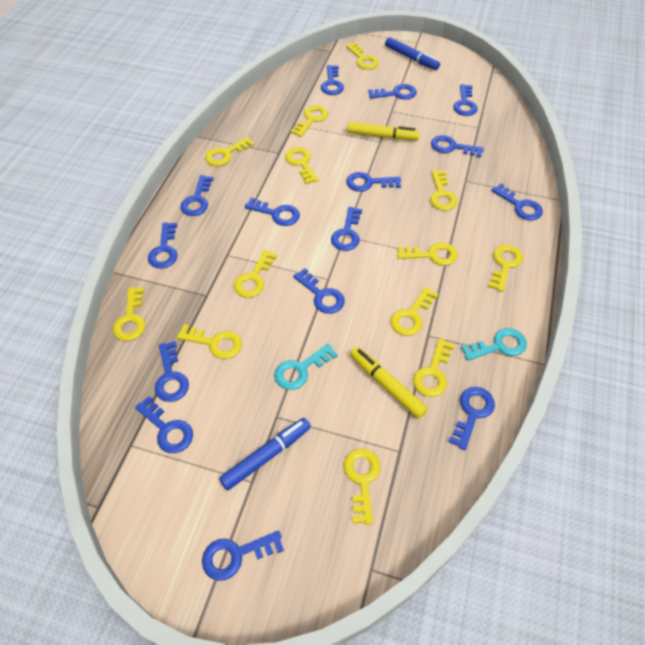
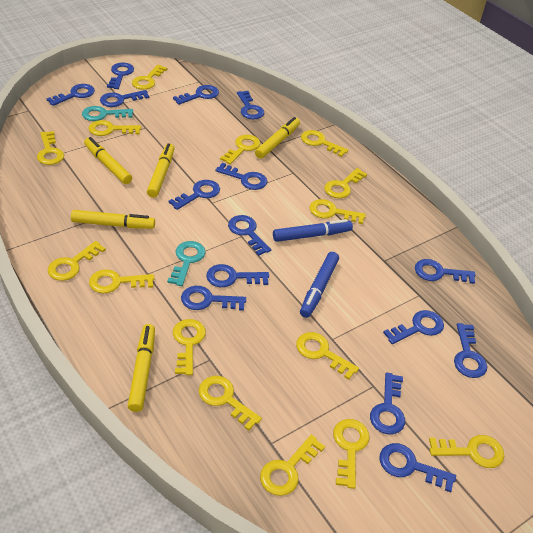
yellow key: [113,287,145,341] [177,324,242,359] [205,137,255,166] [234,250,277,298] [285,147,319,184] [290,105,328,137] [344,449,381,525] [346,43,379,69] [390,287,438,336] [397,242,458,266] [413,339,455,397] [430,170,458,211] [488,244,523,292] = 13 -> [37,131,64,165] [48,241,106,281] [89,120,141,136] [89,269,154,293] [132,65,167,90] [173,319,206,375] [199,376,262,431] [220,135,260,164] [260,435,325,496] [296,332,359,380] [301,130,348,157] [309,199,366,224] [324,168,367,198] [333,419,369,489] [429,435,504,468] = 15
yellow marker: [347,122,420,140] [350,347,428,419] = 2 -> [71,210,155,229] [84,137,132,184] [128,324,155,412] [147,143,175,198] [255,117,300,159] = 5

